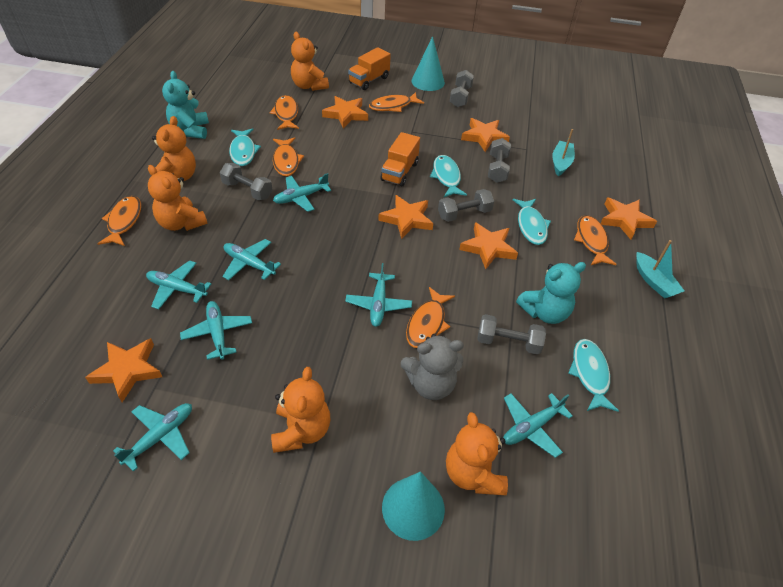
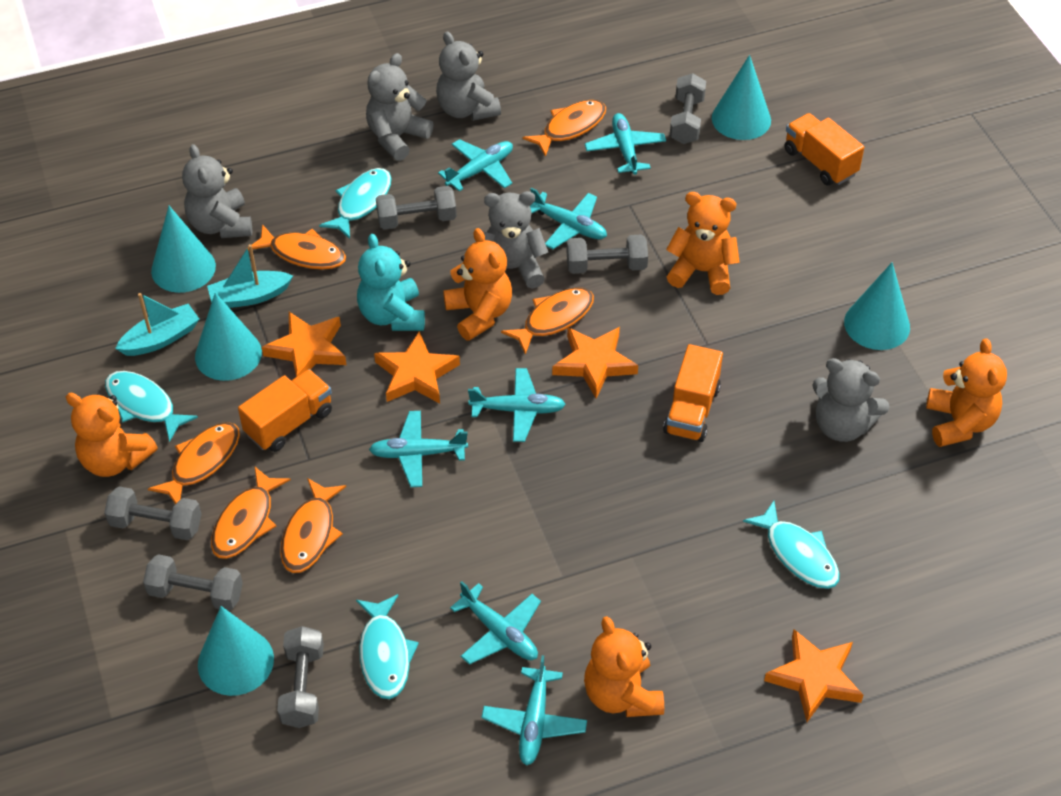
grey dumbbell: [220,163,273,200] [438,189,494,222] [450,70,474,107] [477,314,546,355] [488,138,511,183] = 5 -> [104,486,202,540] [143,554,243,611] [277,626,324,728] [376,186,457,230] [567,234,648,274] [670,73,706,144] = 6
grey teddy bear: [401,334,464,400] = 1 -> [182,144,252,238] [366,53,434,161] [436,32,501,121] [483,191,548,289] [812,358,889,442] = 5
orange star: [85,338,162,402] [322,96,368,128] [378,195,433,239] [459,222,518,269] [461,118,510,152] [601,198,657,239] = 6 -> [262,312,346,377] [374,331,460,404] [552,327,638,398] [764,629,863,722] = 4
orange truck: [348,47,391,90] [381,132,420,186] = 2 -> [238,369,332,452] [663,344,723,442] [785,113,864,186] = 3
turquoise cone: [382,472,445,541] [411,36,445,91] = 2 -> [151,206,216,293] [195,292,262,381] [198,606,274,696] [712,55,771,140] [844,262,910,350] = 5
turquoise teddy bear: [162,71,209,139] [516,262,586,324] = 2 -> [357,234,425,331] = 1

